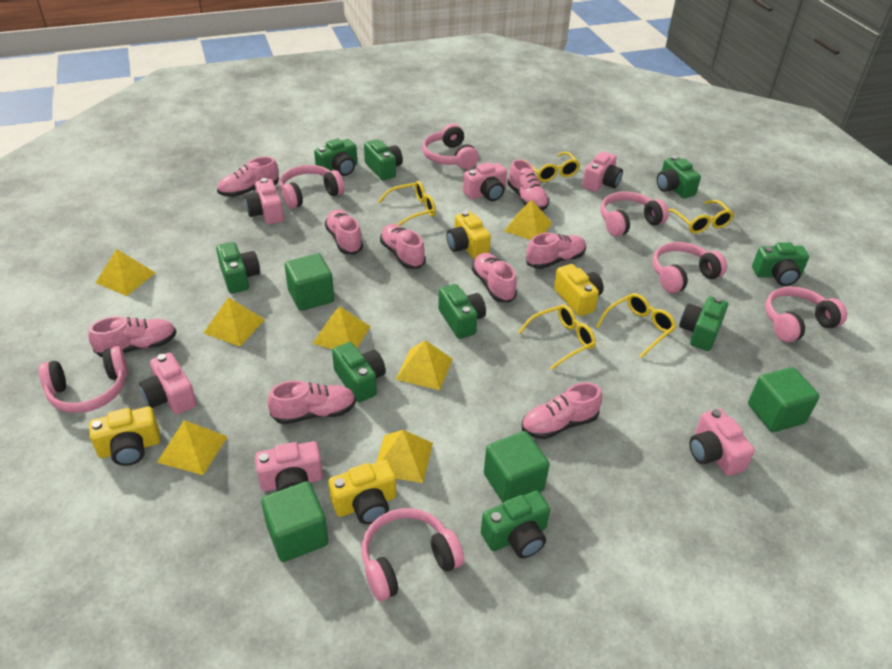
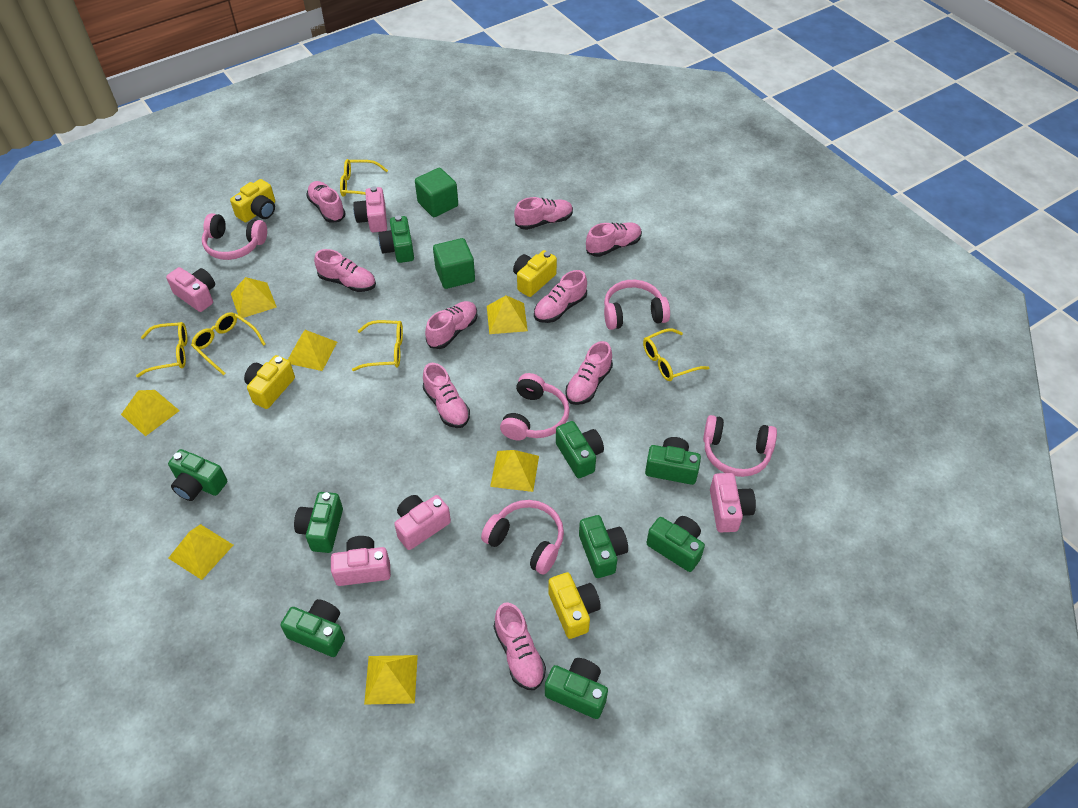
green cube: [261,481,328,562] [285,254,334,311] [484,431,550,503] [748,367,820,432] = 4 -> [415,168,458,217] [433,238,475,289] = 2
pink camera: [139,353,197,414] [244,178,284,224] [255,441,323,491] [463,162,507,201] [582,151,623,192] [689,408,755,476] = 6 -> [166,267,215,312] [331,536,391,586] [353,186,387,233] [394,495,451,550] [710,473,756,532] = 5
pink headphones: [39,346,128,413] [280,165,344,209] [362,508,464,601] [422,124,479,169] [601,192,669,237] [653,242,727,293] [765,287,847,343] = 7 -> [202,213,267,260] [481,500,564,575] [500,373,570,440] [604,280,670,330] [703,415,777,477] = 5

